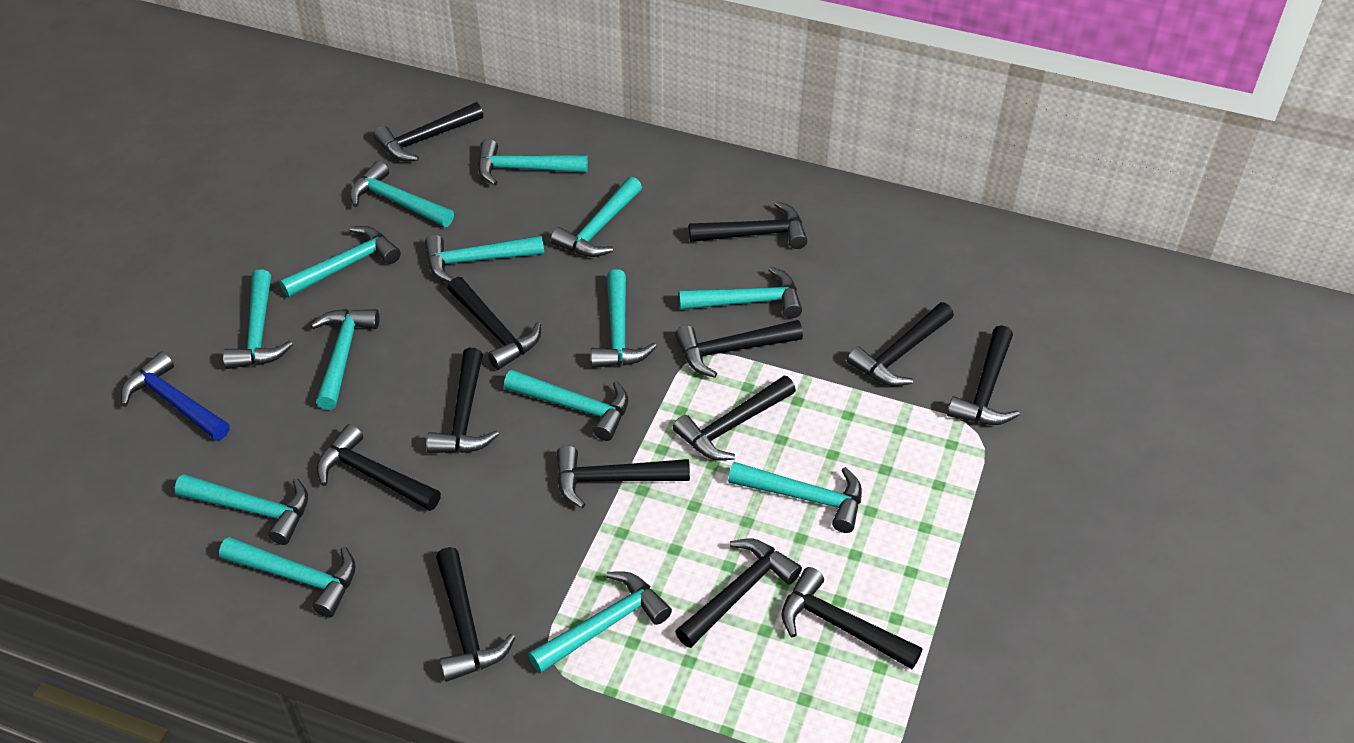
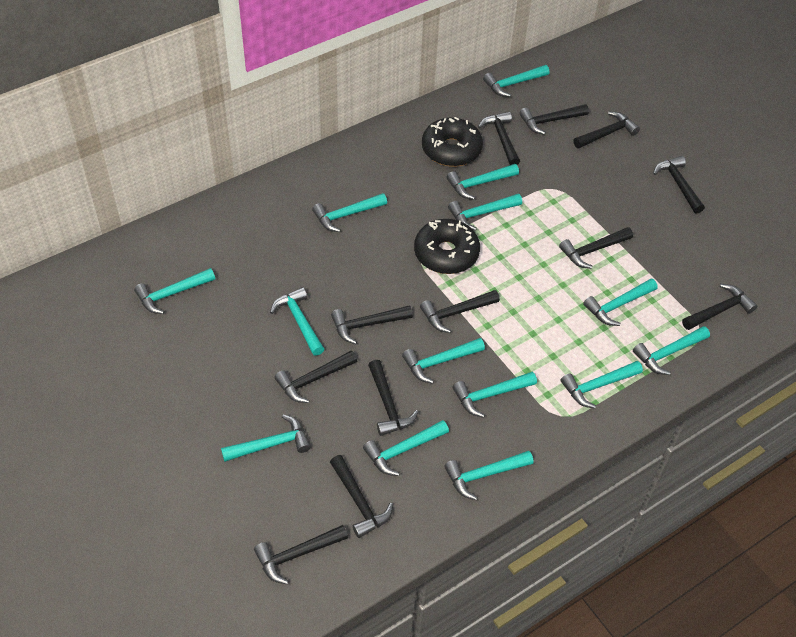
black donut: none = 0 -> [414,219,480,274] [422,117,483,167] = 2
black hammer: [317,424,441,511] [373,102,483,161] [426,348,499,453] [436,547,515,682] [447,277,541,370] [556,446,690,509] [673,376,796,460] [675,320,803,378] [675,538,802,648] [689,201,807,249] [781,567,922,669] [847,302,954,386] [947,325,1020,425] = 13 -> [254,525,348,584] [274,350,357,403] [330,455,393,538] [331,305,413,344] [368,360,419,436] [420,290,500,333] [478,112,520,165] [519,104,589,135] [559,227,633,269] [573,112,640,149] [653,156,705,214] [682,284,757,330] = 12
blue hammer: [121,351,230,441] = 1 -> none = 0

